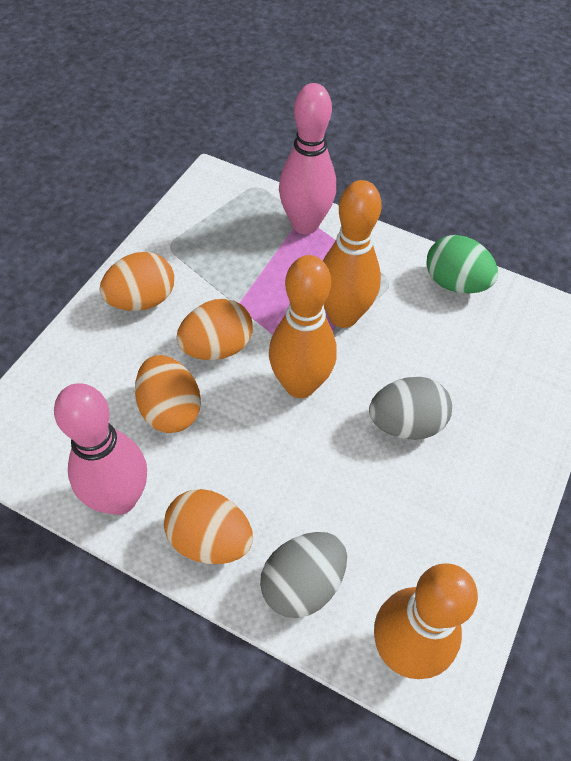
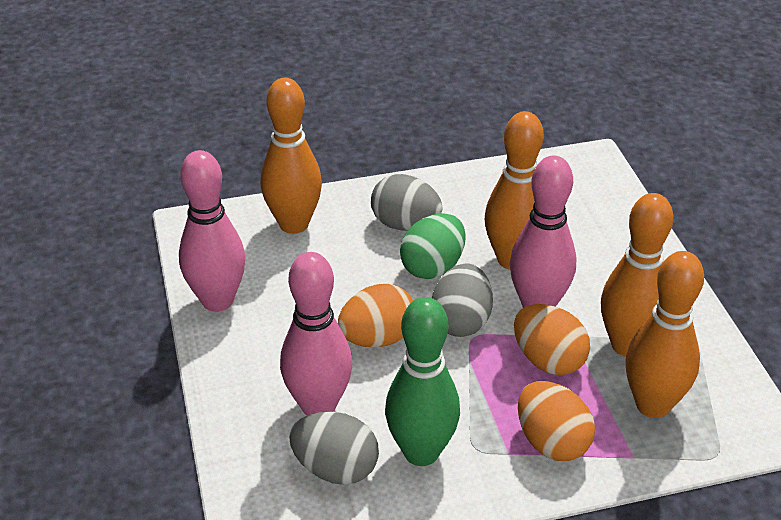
green bowling pin: none = 0 -> [385,297,460,466] = 1
grey egg: [260,532,347,618] [369,377,452,440] = 2 -> [289,412,379,485] [371,174,442,231] [432,263,493,337] = 3
orange bowling pin: [269,255,337,398] [323,180,381,328] [374,563,478,679] = 3 -> [261,78,322,234] [485,111,544,270] [601,193,673,357] [626,251,704,418] = 4
orange egg: [100,252,174,311] [135,355,201,433] [164,489,253,564] [176,299,253,360] = 4 -> [338,284,413,347] [514,304,590,375] [518,381,595,461] = 3
pink bowling pin: [54,383,147,515] [279,83,336,234] = 2 -> [179,150,245,312] [280,252,352,416] [510,155,576,308] = 3

